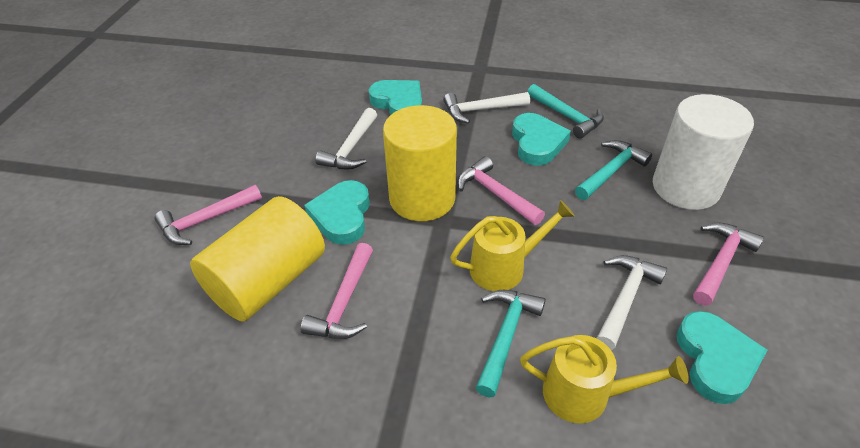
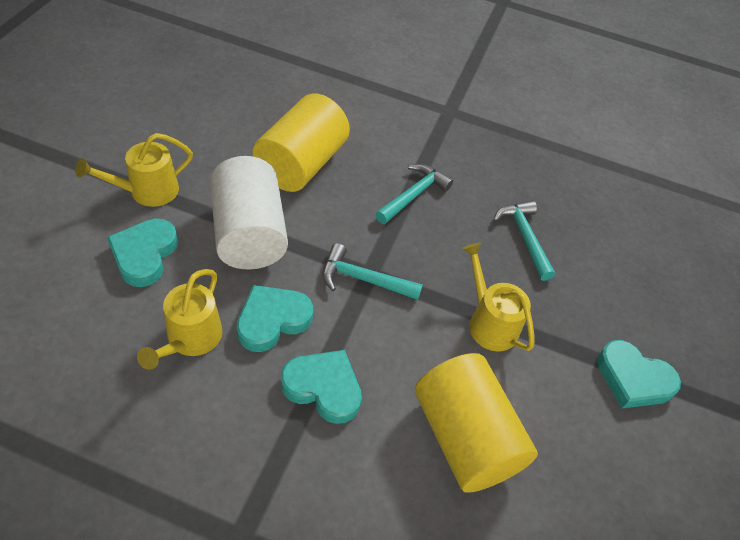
pink hammer: [155,185,262,245] [301,243,373,339] [457,156,545,225] [693,222,764,306] = 4 -> none = 0
white hammer: [316,108,377,169] [443,92,530,124] [596,255,667,350] = 3 -> none = 0
yellow watering can: [450,200,575,291] [520,335,689,423] = 2 -> [75,133,193,207] [137,269,223,370] [462,243,535,352] = 3

